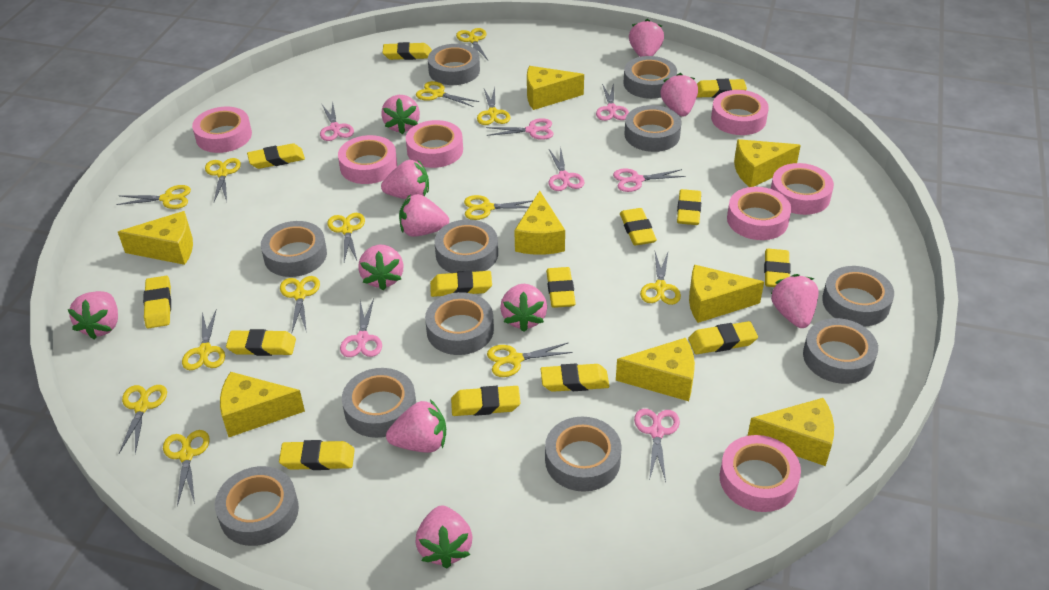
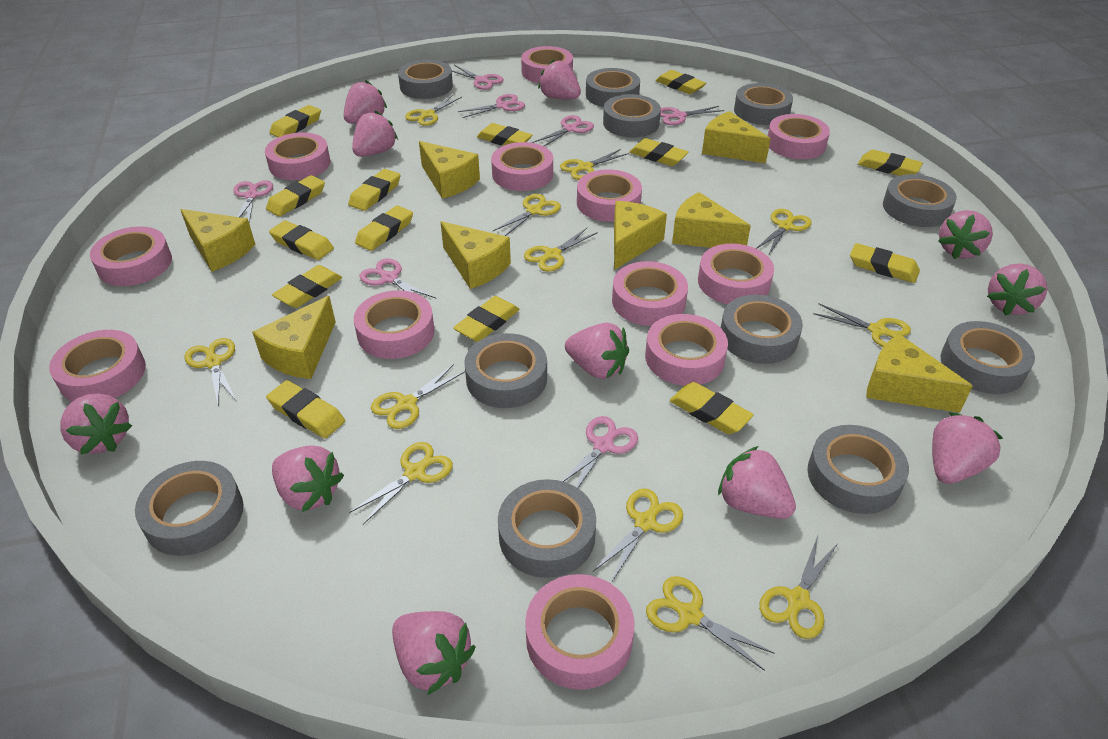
pink tape: [192,107,252,153] [338,135,397,184] [406,120,463,168] [711,90,769,135] [720,435,801,512] [727,187,791,240] [771,163,834,215] = 7 -> [49,330,146,401] [90,226,172,286] [265,132,331,180] [354,290,435,359] [491,142,553,191] [521,46,573,83] [525,574,635,690] [577,169,642,222] [612,261,688,326] [645,314,728,386] [698,243,774,304] [768,114,830,159] = 12
yellow scissors: [116,185,191,209] [119,385,167,454] [163,430,210,506] [182,309,225,370] [205,158,241,202] [280,276,320,332] [328,213,365,262] [416,81,479,107] [456,28,488,60] [464,195,533,220] [477,88,510,125] [487,343,573,377] [640,252,681,305] = 13 -> [184,338,236,404] [349,442,453,524] [371,364,465,429] [405,95,462,126] [493,194,561,236] [524,228,598,272] [560,149,629,180] [593,488,683,583] [646,576,775,671] [756,209,812,254] [759,536,839,639] [813,304,911,347] = 12

